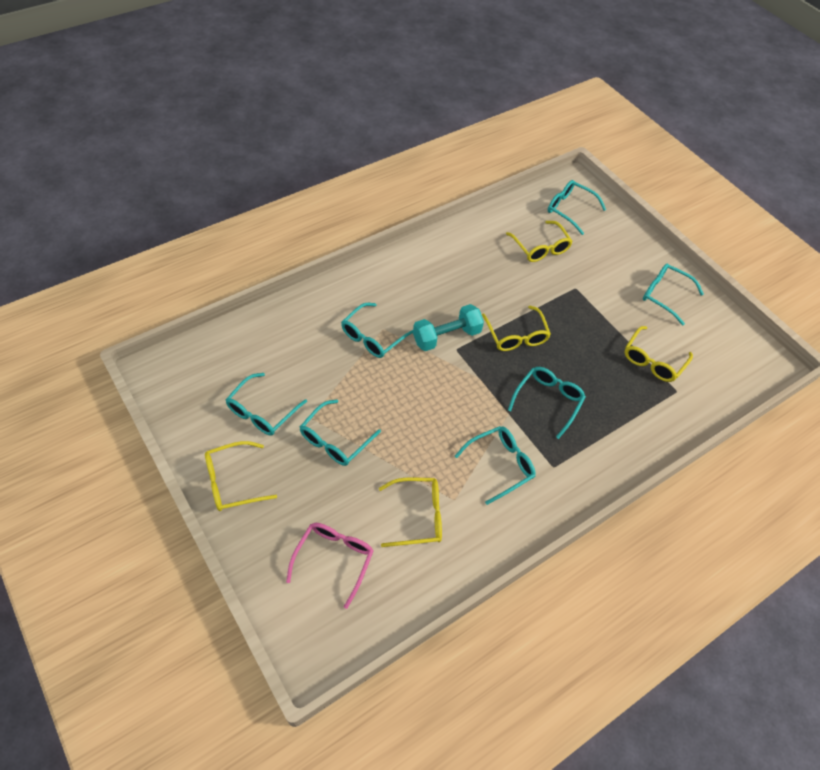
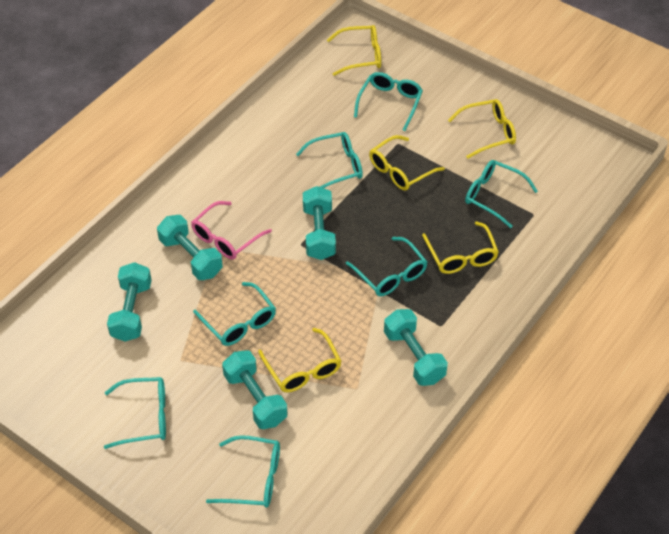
turquoise dumbbell: [413,304,484,351] = 1 -> [107,262,152,341] [157,215,223,280] [222,350,288,429] [303,186,336,260] [384,309,448,386] = 5

